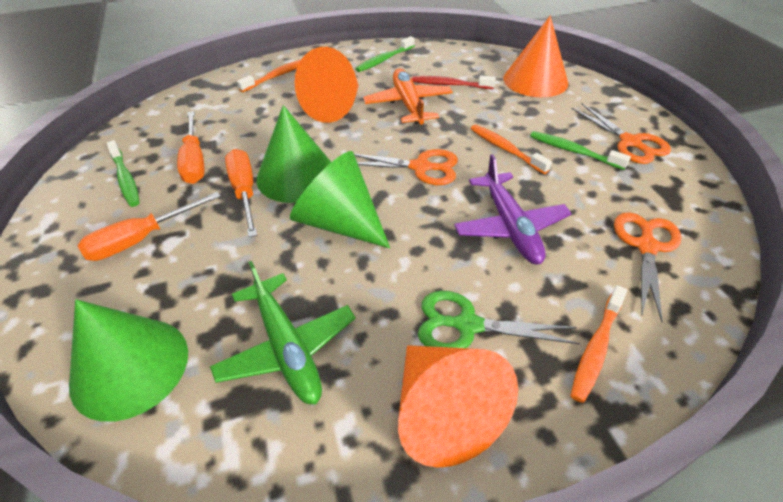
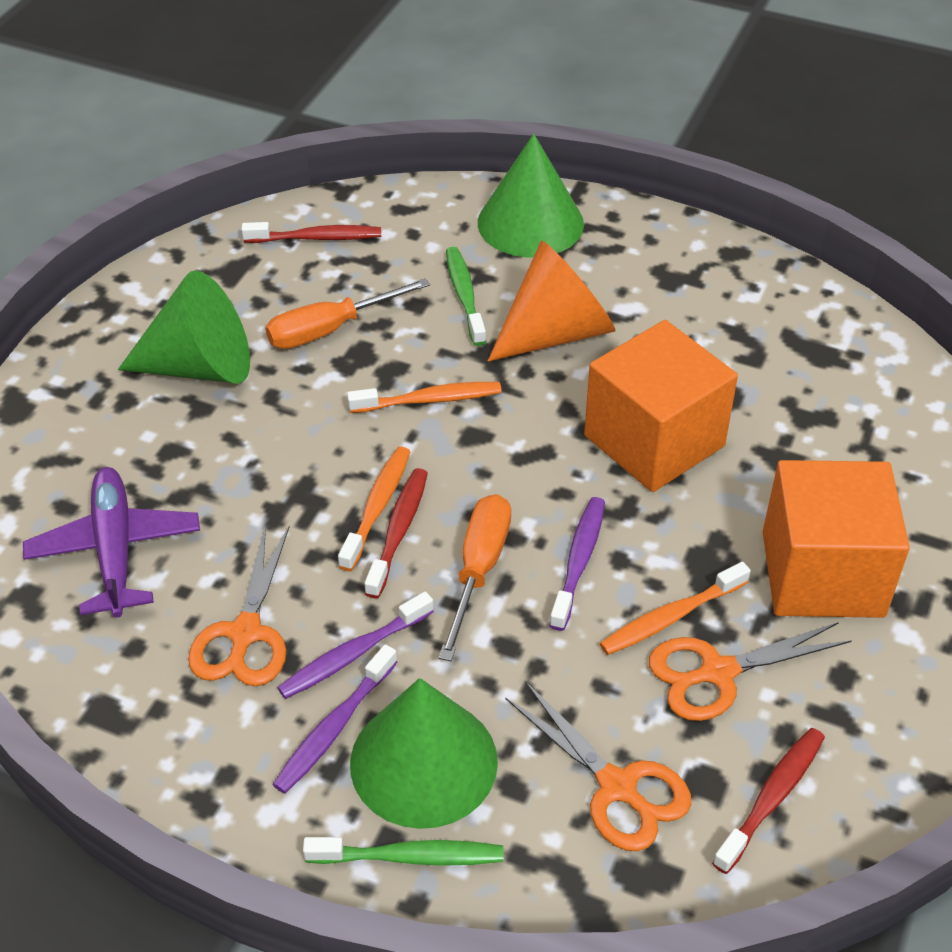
green plane: [210,261,356,404] = 1 -> none = 0
green scissors: [418,291,580,348] = 1 -> none = 0
green toothbrush: [106,140,140,207] [356,36,415,72] [530,131,631,170] = 3 -> [303,837,503,866] [446,247,486,346] = 2
orange cone: [295,47,359,123] [398,345,518,468] [504,15,568,97] = 3 -> [488,240,615,362] = 1
orange cube: none = 0 -> [584,320,738,492] [763,460,910,618] = 2
orange plane: [363,69,453,125] = 1 -> none = 0
orange screwdriver: [78,192,221,261] [177,111,205,184] [225,149,257,237] = 3 -> [265,278,430,349] [439,494,511,661] = 2
purple toothbrush: none = 0 -> [272,644,397,794] [277,591,434,699] [549,497,605,631] = 3
red toothbrush: [412,75,496,89] = 1 -> [241,222,381,243] [365,468,428,598] [712,728,825,874] = 3

